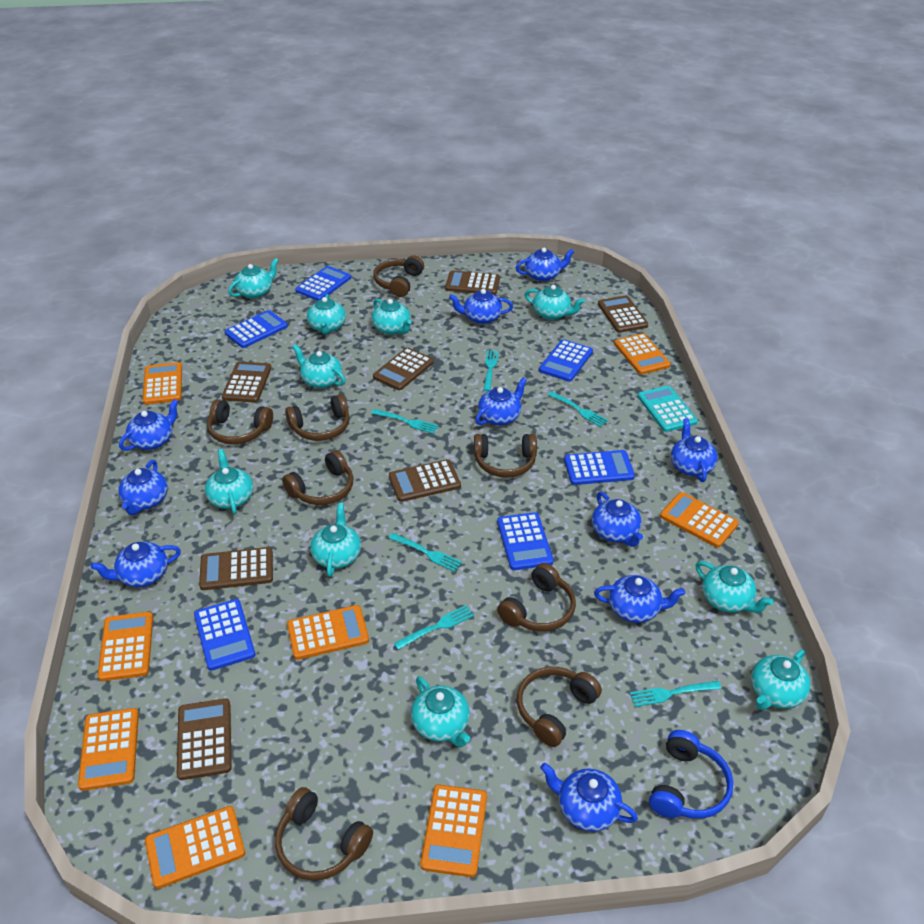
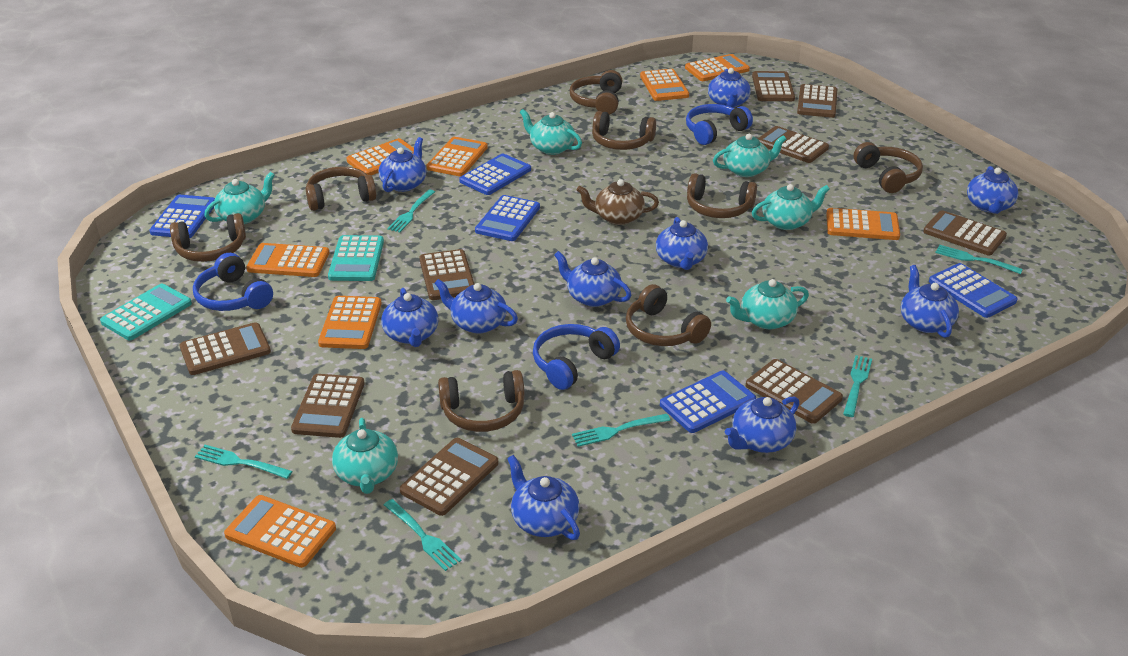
blue calculator: [194,599,256,671] [225,310,288,348] [295,266,351,301] [497,512,554,570] [539,339,593,382] [564,450,635,485] = 6 -> [150,195,215,238] [459,154,531,195] [475,195,540,241] [660,371,756,433] [929,263,1018,318] = 5
blue headphones: [649,730,733,819] = 1 -> [193,253,273,311] [533,324,620,390] [686,104,753,145] = 3
brown calculator: [177,698,232,780] [199,547,273,590] [222,361,272,403] [373,347,434,390] [389,459,461,502] [445,270,500,295] [598,296,648,333] = 7 -> [180,322,271,375] [291,374,365,438] [400,438,498,516] [419,249,474,300] [746,359,843,424] [752,71,795,101] [758,126,829,163] [797,84,837,118] [923,210,1007,255] = 9
brown teapot: none = 0 -> [576,179,659,225] = 1
turquoise calculator: [638,386,698,432] = 1 -> [100,284,192,340] [328,235,384,281] = 2
turquoise teapot: [205,449,253,514] [228,258,279,299] [292,344,346,388] [307,294,346,335] [310,503,361,577] [372,299,412,335] [411,676,470,747] [525,285,585,320] [696,561,773,613] [751,650,811,710] = 10 -> [204,172,275,224] [332,418,398,494] [520,109,582,155] [713,134,786,177] [726,279,809,329] [752,184,830,230] = 6

